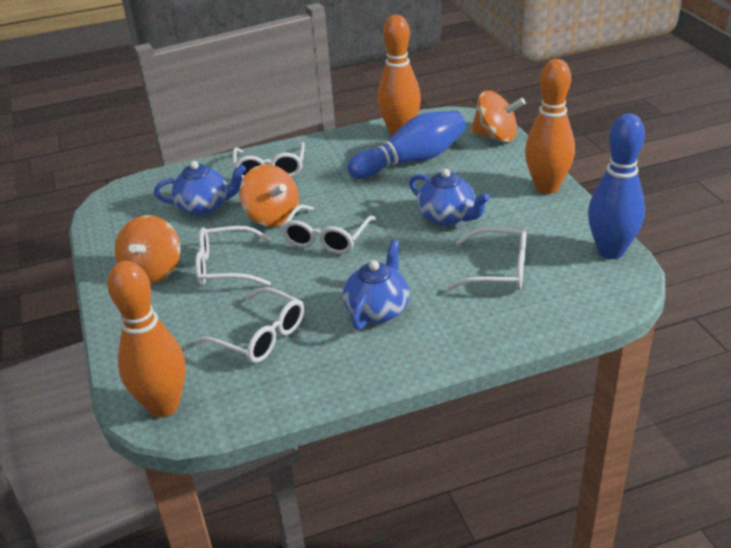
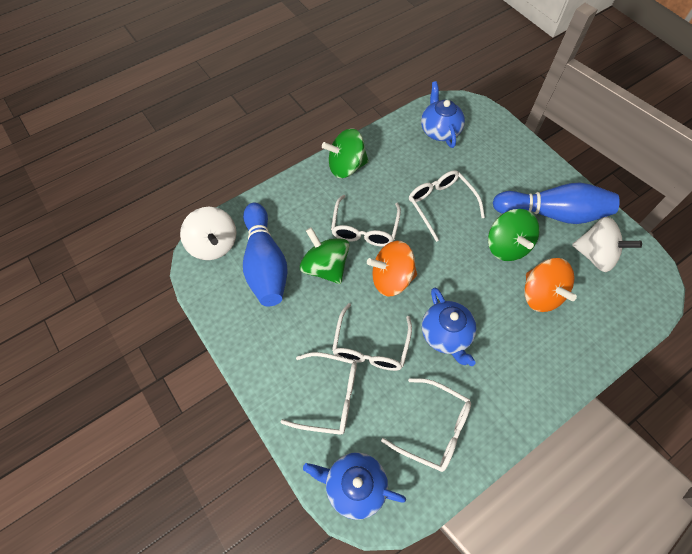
green spinning top: none = 0 -> [300,227,350,284] [322,128,369,178] [488,209,540,261] = 3
orange bowling pin: [107,261,186,417] [377,15,421,136] [525,59,575,194] = 3 -> none = 0
orange spinning top: [114,215,180,283] [239,164,299,227] [471,91,526,142] = 3 -> [367,241,417,297] [524,258,577,312] = 2
white spinning top: none = 0 -> [180,207,237,260] [572,216,642,272] = 2

